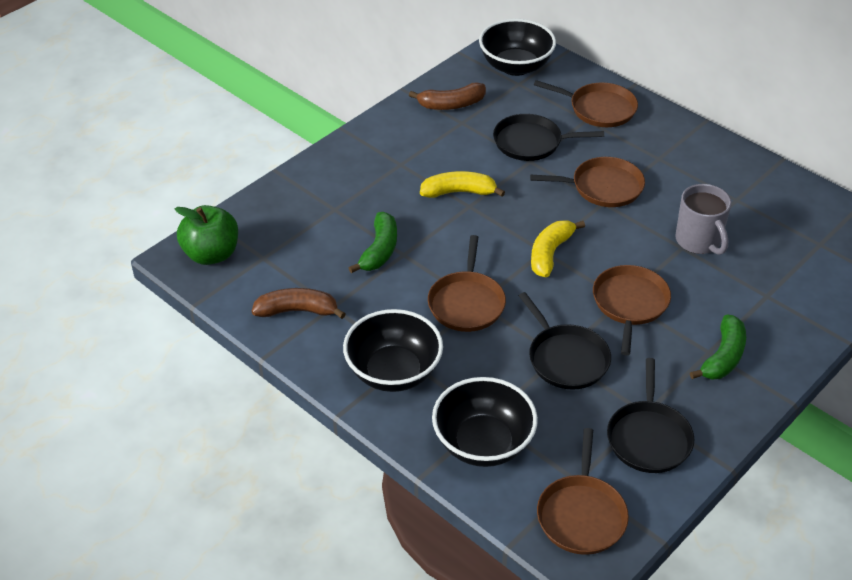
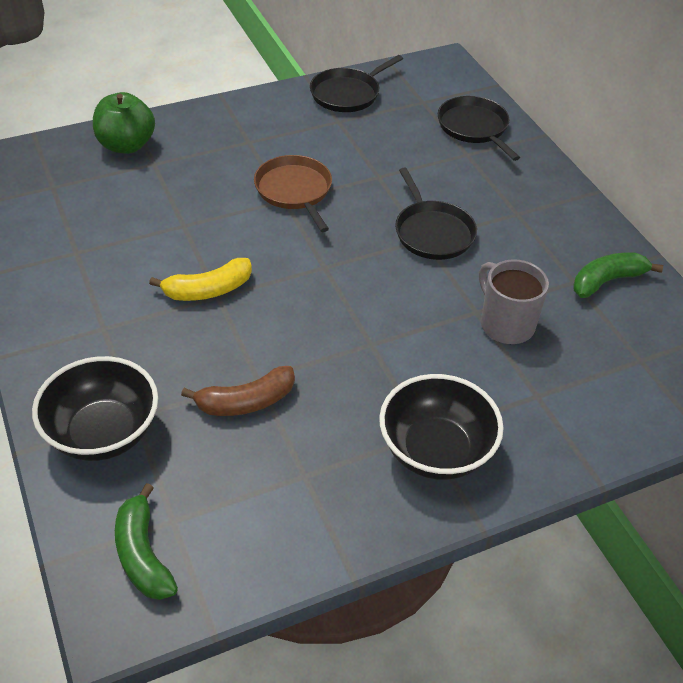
black bowl: [343,309,443,392] [432,377,538,467] [479,19,556,76] = 3 -> [32,356,158,461] [379,374,504,480] = 2
brown banana: [252,288,346,319] [409,82,486,110] = 2 -> [181,366,295,416] = 1
brown pan: [428,235,506,332] [530,157,645,207] [534,80,638,127] [537,428,629,555] [593,265,671,355] = 5 -> [254,155,332,232] = 1
yellow banana: [420,171,505,198] [531,220,585,277] = 2 -> [149,258,252,301] = 1

